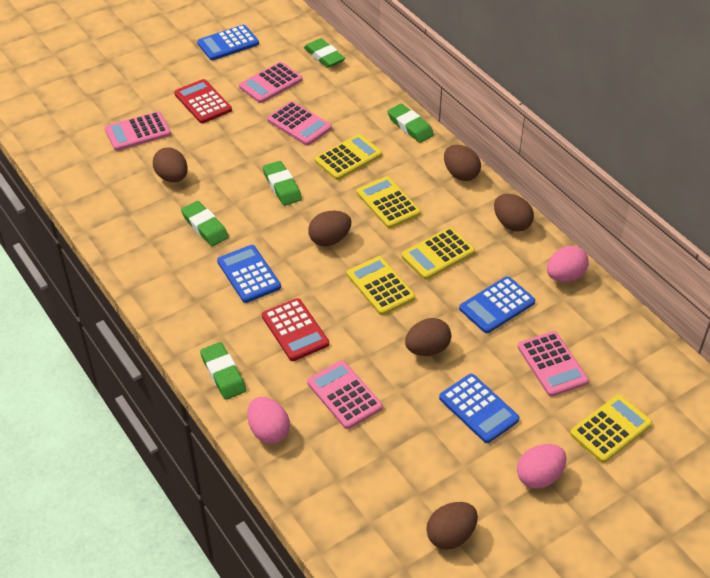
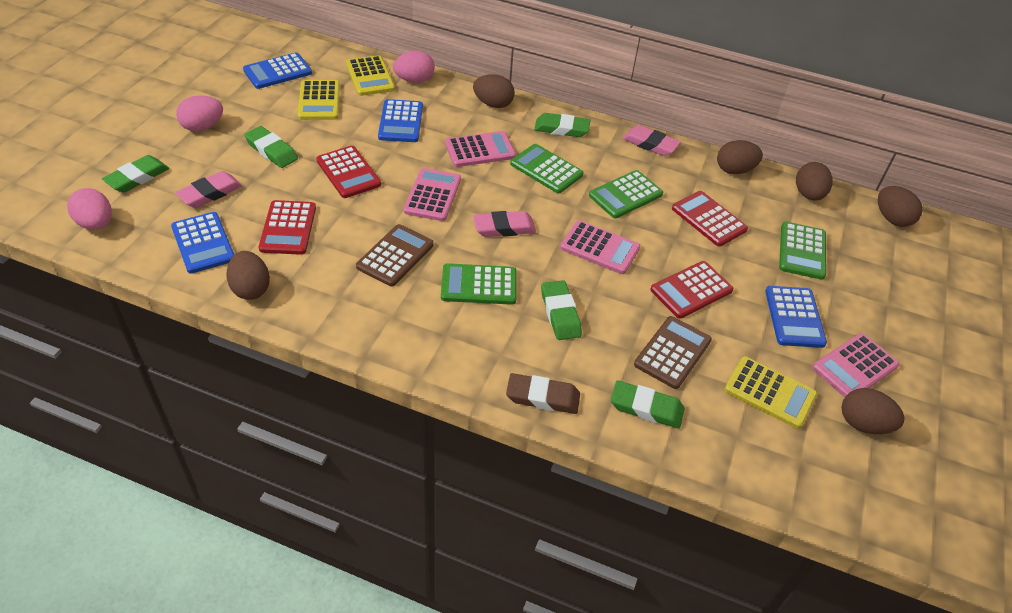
brown calculator: none = 0 -> [356,224,434,287] [634,316,712,389] = 2
brown eraser: none = 0 -> [506,373,580,414] = 1
green calculator: none = 0 -> [441,263,517,305] [510,144,583,193] [589,170,663,218] [779,222,826,280] = 4
pink calculator: [105,111,171,151] [239,62,302,103] [267,101,332,145] [307,360,383,429] [518,331,589,397] = 5 -> [403,168,461,221] [445,131,516,167] [560,220,640,274] [812,333,899,397] = 4
pink eraser: none = 0 -> [175,171,242,208] [473,211,536,237] [622,125,681,156] = 3
red calculator: [174,79,232,123] [262,298,329,361] = 2 -> [259,200,316,255] [316,146,381,198] [650,261,734,319] [672,191,748,247] = 4
yellow calculator: [315,134,382,180] [347,256,415,315] [356,176,421,228] [402,227,475,280] [570,394,652,463] = 5 -> [298,80,340,120] [346,55,395,96] [724,356,817,429] = 3

